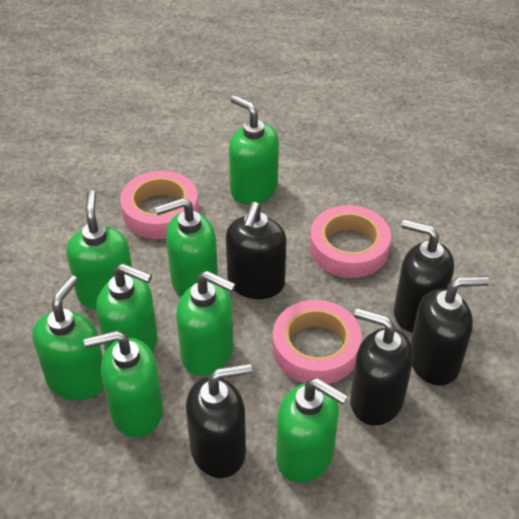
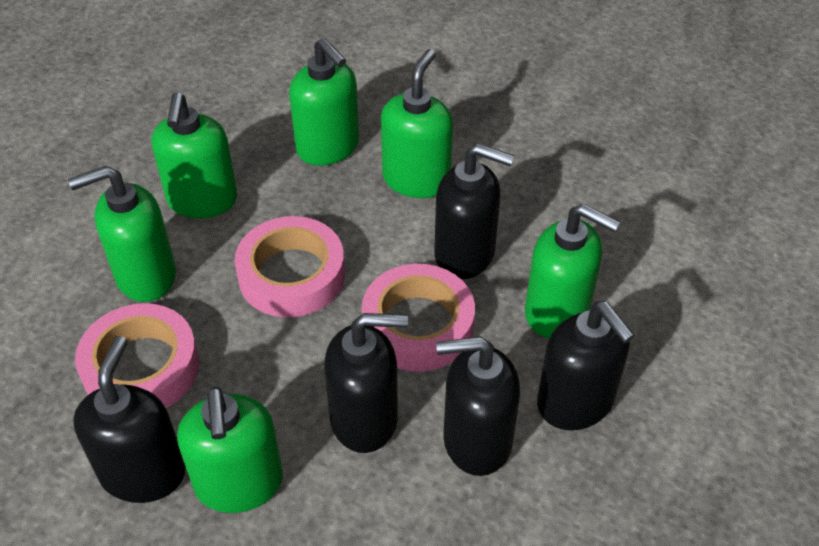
green soap dispenser: [32,275,104,400] [66,190,132,310] [84,330,163,438] [96,263,158,353] [155,198,218,297] [176,271,236,376] [229,95,279,205] [276,378,348,483] = 8 -> [68,166,176,302] [152,92,237,219] [177,387,283,513] [289,38,359,166] [381,49,453,198] [525,204,620,338] = 6

